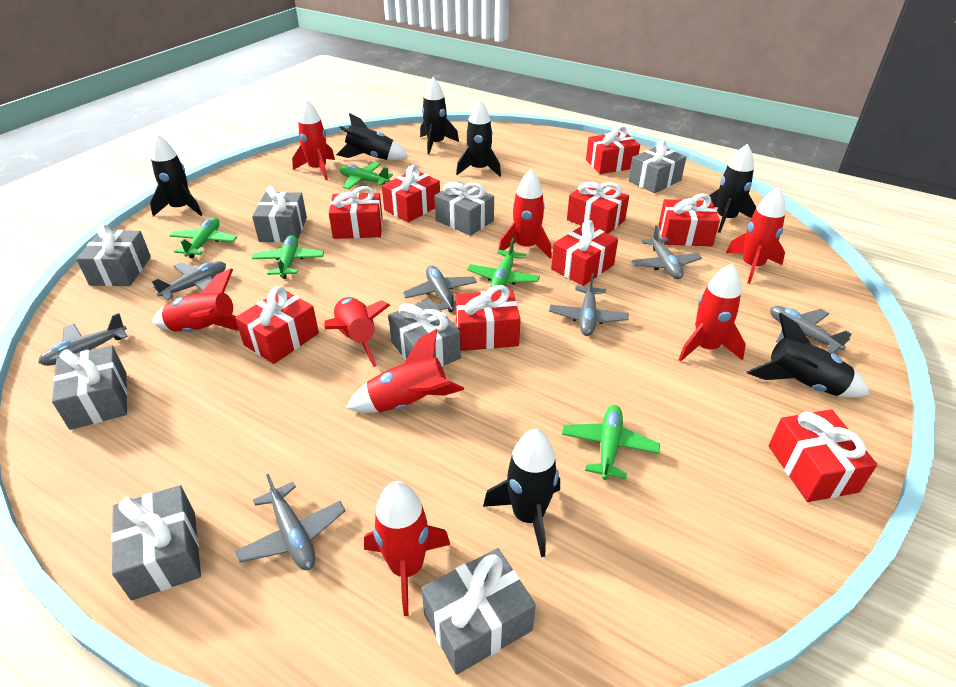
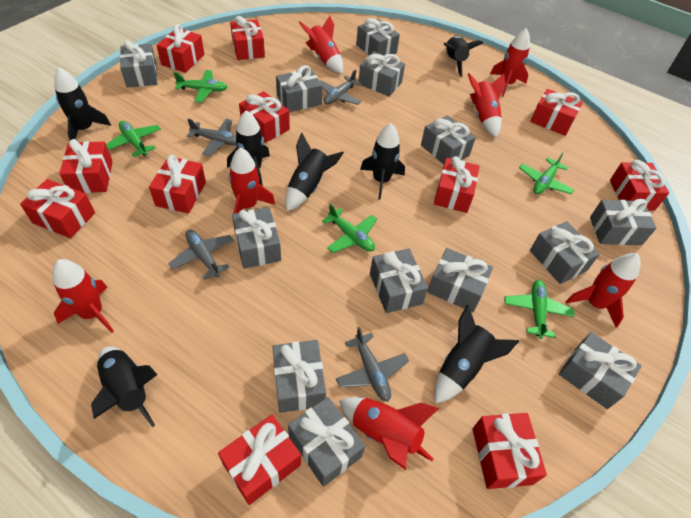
grey gift: [52,345,128,430] [76,224,151,286] [111,485,201,600] [252,186,307,243] [388,299,461,367] [421,548,536,675] [434,182,494,236] [628,140,686,193] = 8 -> [120,40,157,87] [232,207,281,269] [273,340,326,413] [276,65,322,112] [288,397,365,487] [356,18,400,55] [359,52,405,96] [370,249,428,313] [421,115,476,165] [427,248,493,312] [530,221,600,284] [559,332,641,409] [590,199,656,245] = 13
grey plane: [38,313,128,366] [152,261,226,300] [235,474,345,570] [403,266,477,312] [549,273,628,336] [632,225,702,279] [770,306,852,354] = 7 -> [168,230,234,280] [187,119,236,156] [320,69,362,105] [336,327,409,401] = 4
red gift: [235,286,319,364] [329,186,383,239] [382,165,440,222] [455,285,521,351] [551,220,618,286] [567,181,629,234] [586,126,640,174] [659,193,720,247] [769,409,877,502] = 9 -> [20,179,95,238] [59,139,113,193] [149,155,206,213] [156,24,204,73] [218,415,301,505] [230,16,265,60] [239,91,290,143] [434,156,480,213] [472,413,547,489] [530,89,583,136] [610,160,669,210] = 11
red rocket: [152,269,239,332] [292,100,335,180] [324,297,390,367] [346,329,464,413] [364,481,450,616] [499,170,552,259] [678,263,746,362] [726,187,786,284] = 8 -> [52,259,114,333] [229,147,275,214] [299,16,343,74] [339,397,439,470] [468,73,505,138] [490,28,530,96] [565,253,641,328] = 7

